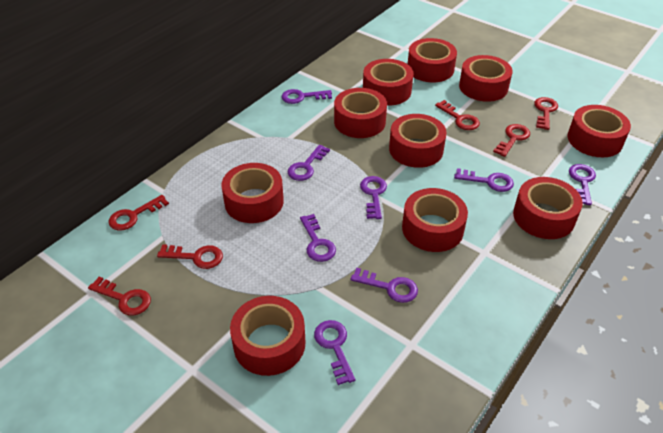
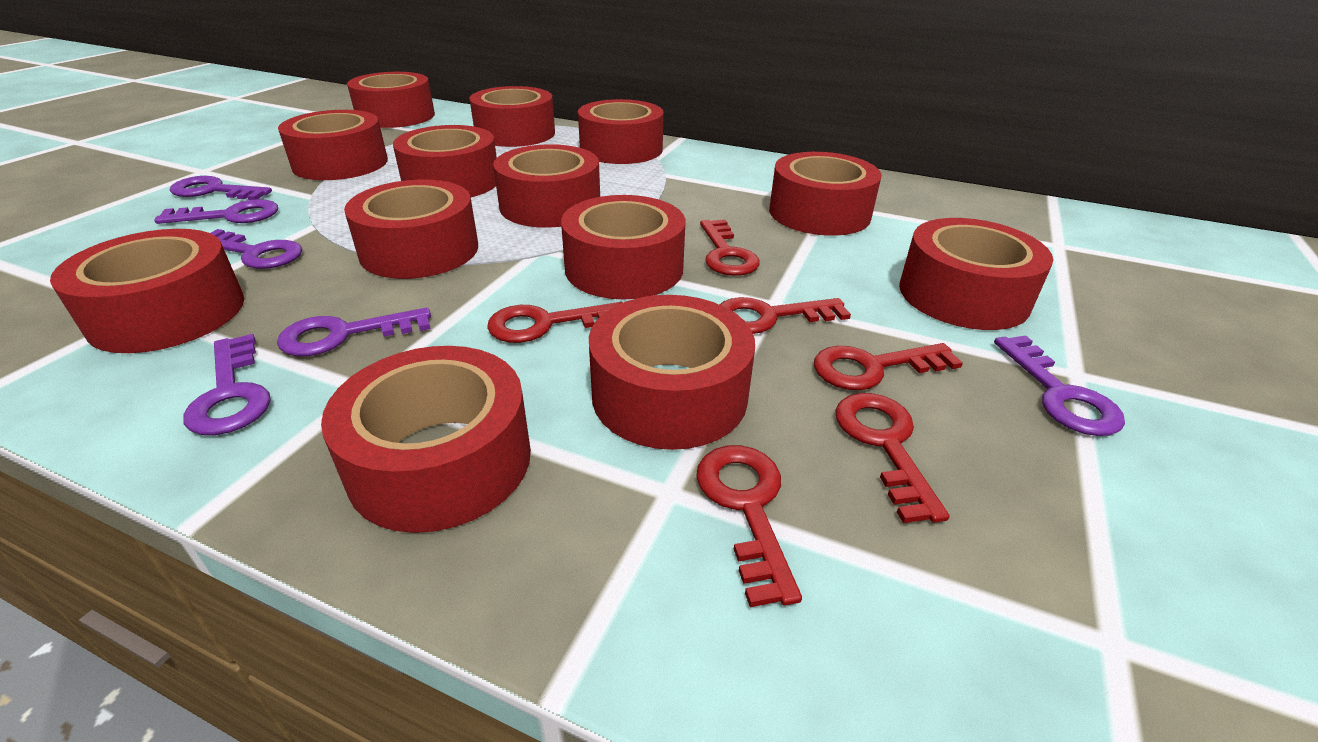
purple key: [282,89,332,104] [288,145,330,181] [300,214,336,262] [314,320,356,385] [351,267,418,303] [360,176,387,219] [454,168,514,192] [569,164,596,205] = 8 -> [154,199,278,224] [170,176,272,200] [184,334,271,435] [211,229,302,269] [277,307,431,356] [994,335,1125,436] = 6
red tape: [221,163,284,223] [230,296,306,376] [334,88,387,138] [363,59,414,106] [389,114,447,168] [402,188,468,252] [408,38,457,82] [459,55,513,102] [513,177,583,239] [568,105,631,157] = 10 -> [50,229,244,353] [278,110,388,180] [321,346,531,533] [344,180,478,279] [347,72,435,128] [393,125,497,197] [470,86,555,147] [493,144,600,228] [561,195,686,300] [578,99,664,164] [589,295,755,450] [769,152,882,236] [899,218,1053,330] = 13

